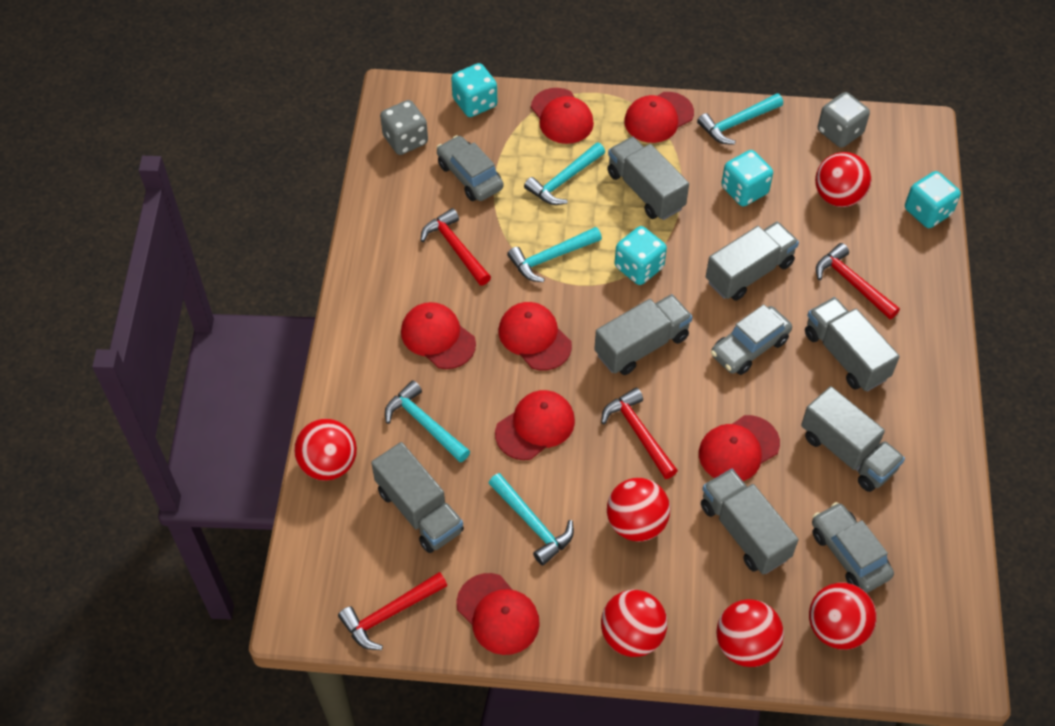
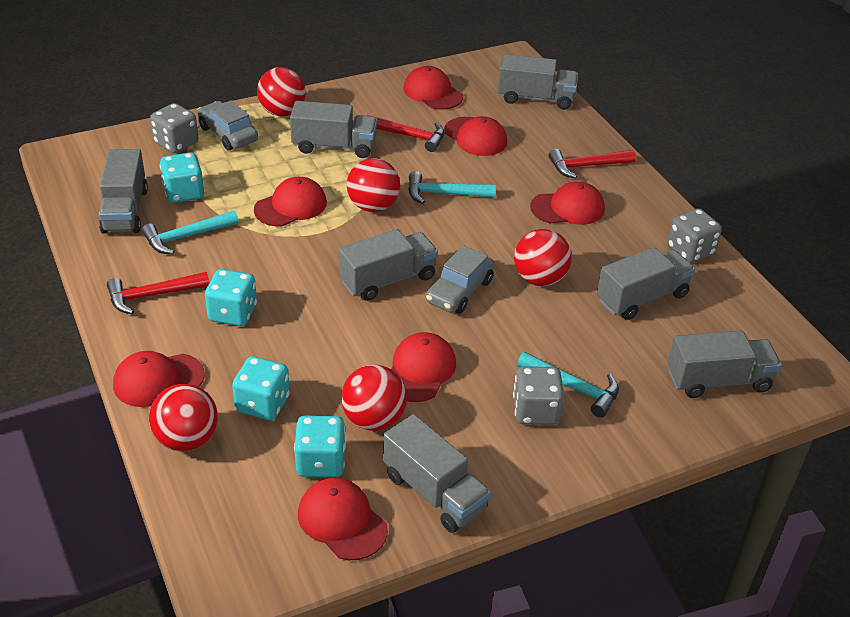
grey car: [437,135,503,201] [711,304,792,375] [812,502,894,593] = 3 -> [197,100,258,150] [426,245,495,314] = 2
grey dice: [380,100,428,155] [818,92,870,148] = 2 -> [150,103,198,153] [513,366,564,425] [667,208,722,263] = 3
red ball: [294,419,357,481] [601,590,667,657] [607,478,670,542] [716,599,784,667] [809,583,877,650] [815,152,871,207] = 6 -> [149,384,218,451] [257,67,306,116] [341,365,407,431] [347,158,400,212] [514,229,572,286] = 5
red hammer: [338,572,447,650] [420,208,491,286] [601,388,678,479] [816,243,900,319] = 4 -> [107,272,209,314] [366,115,445,152] [549,149,636,179] = 3
turquoise hammer: [385,380,470,462] [488,473,574,566] [507,227,602,282] [524,142,605,205] [697,93,783,145] = 5 -> [142,210,239,254] [408,171,496,204] [517,352,619,418] = 3

